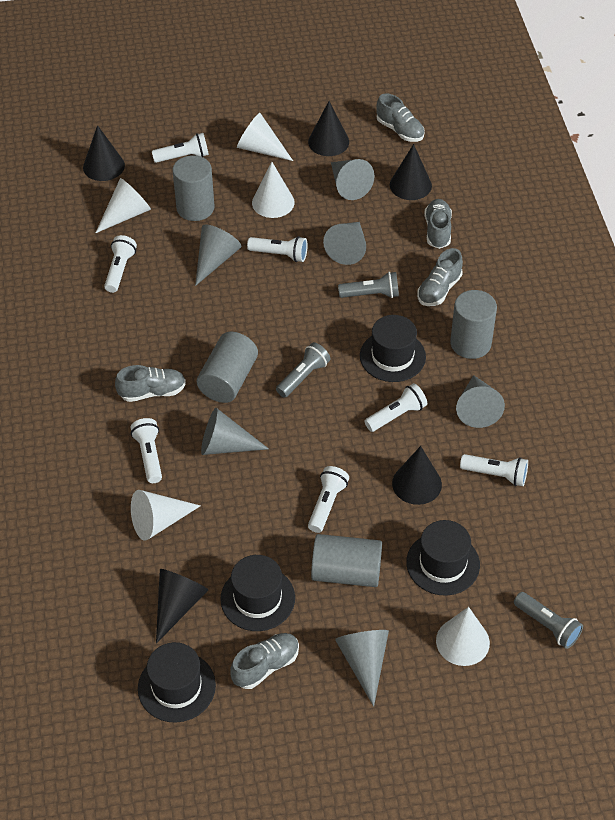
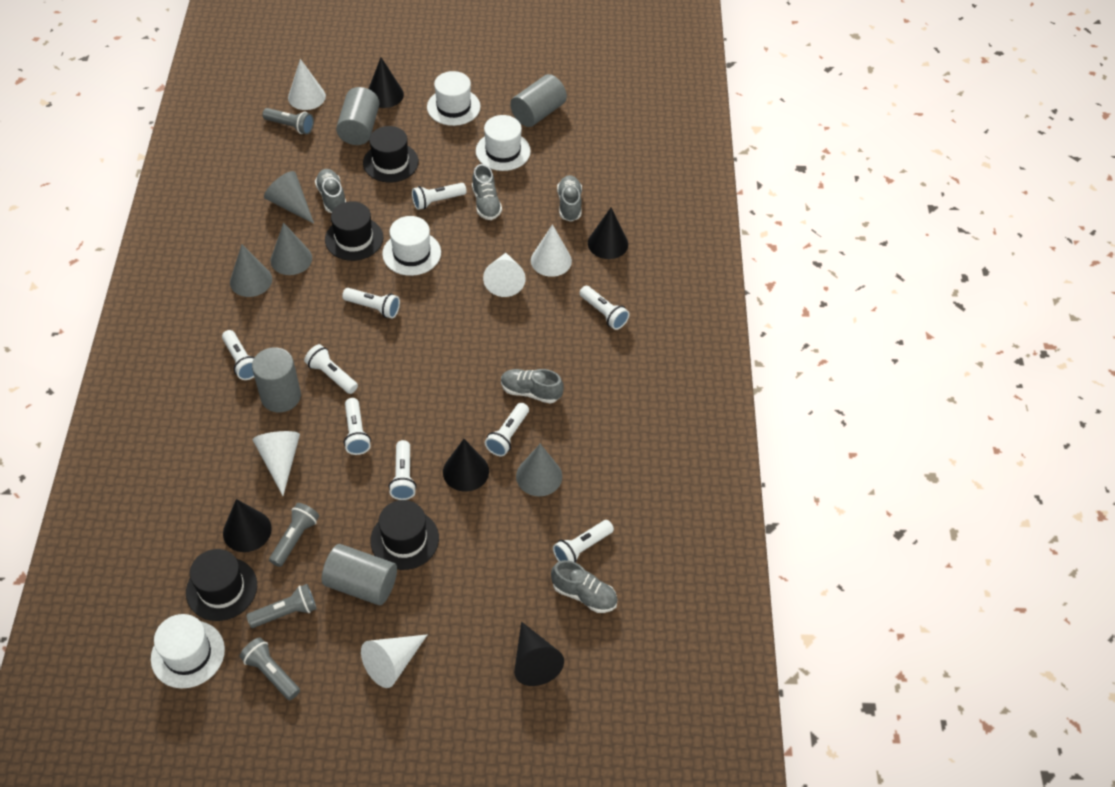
grey cone: [195,225,241,286] [201,408,269,455] [323,222,366,265] [331,159,374,200] [335,630,389,707] [456,375,505,428] = 6 -> [230,244,272,297] [264,171,314,224] [271,222,312,275] [516,444,562,496] = 4
grey flashlight: [276,342,330,397] [338,272,399,298] [514,592,583,649] = 3 -> [240,637,300,700] [246,584,317,628] [262,108,314,135] [269,503,319,567] = 4
white flashlight: [104,235,137,293] [131,418,162,483] [152,133,209,163] [247,236,307,262] [308,466,349,533] [365,383,427,432] [460,454,528,486] = 7 -> [222,330,255,380] [304,344,358,394] [342,288,400,319] [344,398,371,455] [389,440,417,500] [412,183,467,210] [485,403,529,456] [553,520,614,563] [580,286,630,330] = 9
white hat: none = 0 -> [151,614,225,688] [382,216,441,276] [427,71,481,126] [476,115,531,171] = 4

